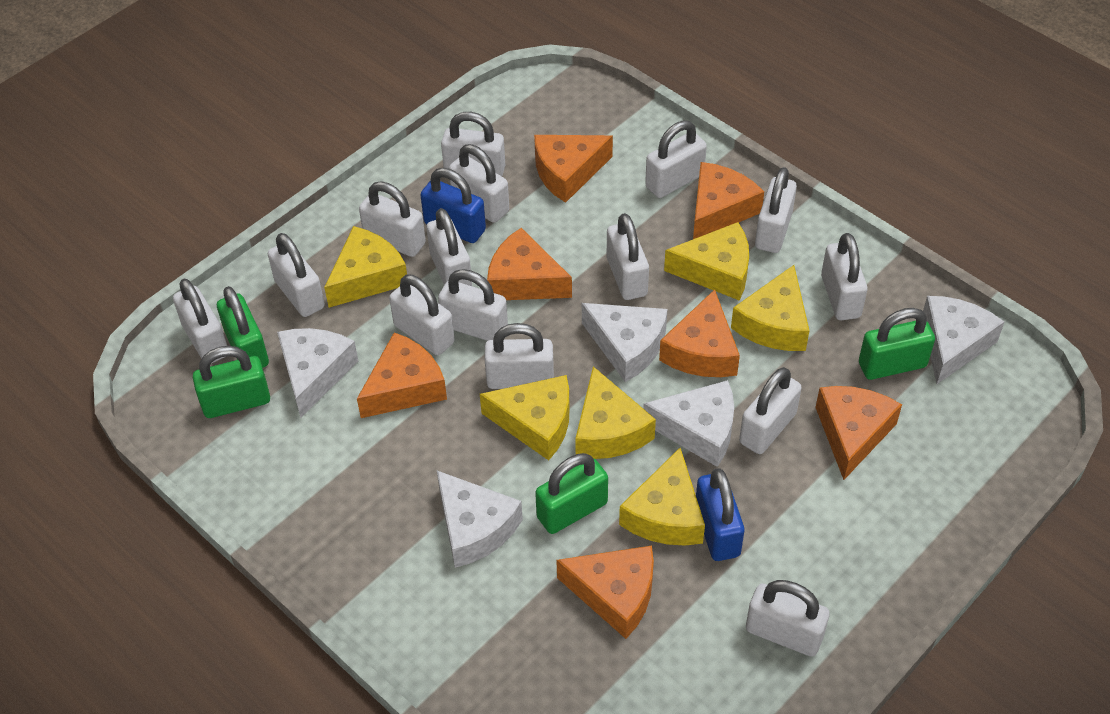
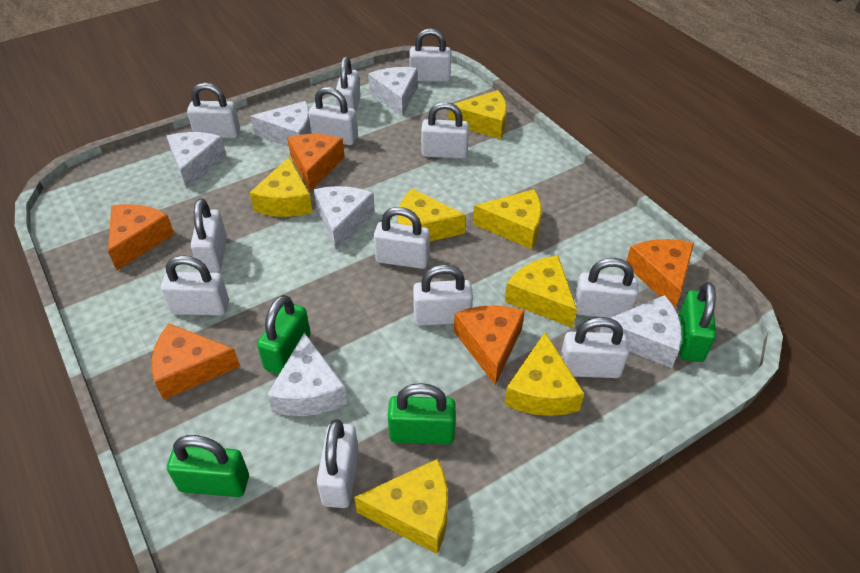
blue padlock: [420,168,486,243] [696,468,744,561] = 2 -> none = 0
orange cheese: [357,332,447,418] [487,228,572,300] [534,135,613,203] [556,546,654,639] [659,289,740,377] [693,162,764,239] [815,386,902,480] = 7 -> [108,204,174,270] [152,324,240,400] [287,134,345,191] [454,305,525,385] [626,239,694,308] = 5
white cheese: [277,328,358,418] [437,471,523,568] [582,303,667,382] [643,380,734,467] [923,296,1004,384] = 5 -> [167,132,226,189] [250,101,311,147] [267,332,347,416] [314,186,375,250] [368,67,418,117] [599,295,682,368] = 6
white padlock: [173,279,227,363] [268,233,325,317] [359,181,426,257] [389,274,455,355] [427,208,472,286] [438,269,508,341] [441,112,505,176] [449,144,509,223] [485,323,554,389] [607,213,649,300] [645,121,707,198] [739,367,802,454] [746,580,830,657] [755,167,797,253] [821,233,868,320] = 15 -> [161,255,229,316] [187,83,240,138] [191,199,227,272] [309,87,358,145] [317,419,359,508] [335,56,361,112] [374,207,430,269] [409,28,451,82] [413,265,473,326] [421,102,469,159] [561,317,629,378] [574,258,639,318] = 12
yellow cheese: [324,226,407,308] [480,375,570,460] [575,367,656,459] [619,448,705,546] [664,222,749,300] [731,265,809,351] = 6 -> [250,157,313,217] [354,459,448,554] [398,189,466,241] [449,90,507,139] [473,189,541,249] [504,333,584,416] [505,255,577,328] = 7

